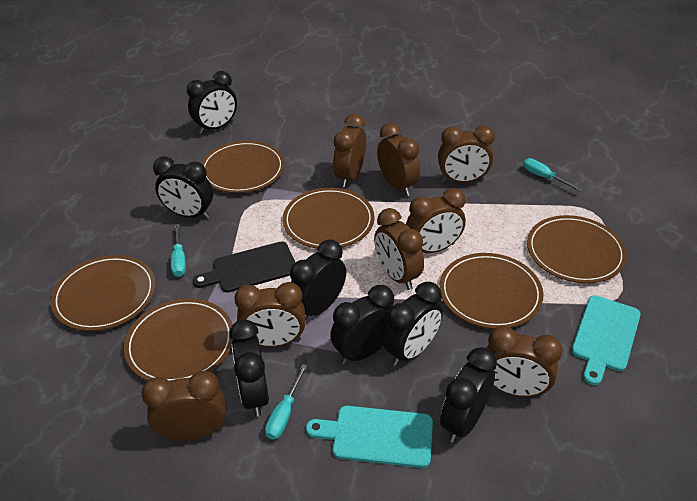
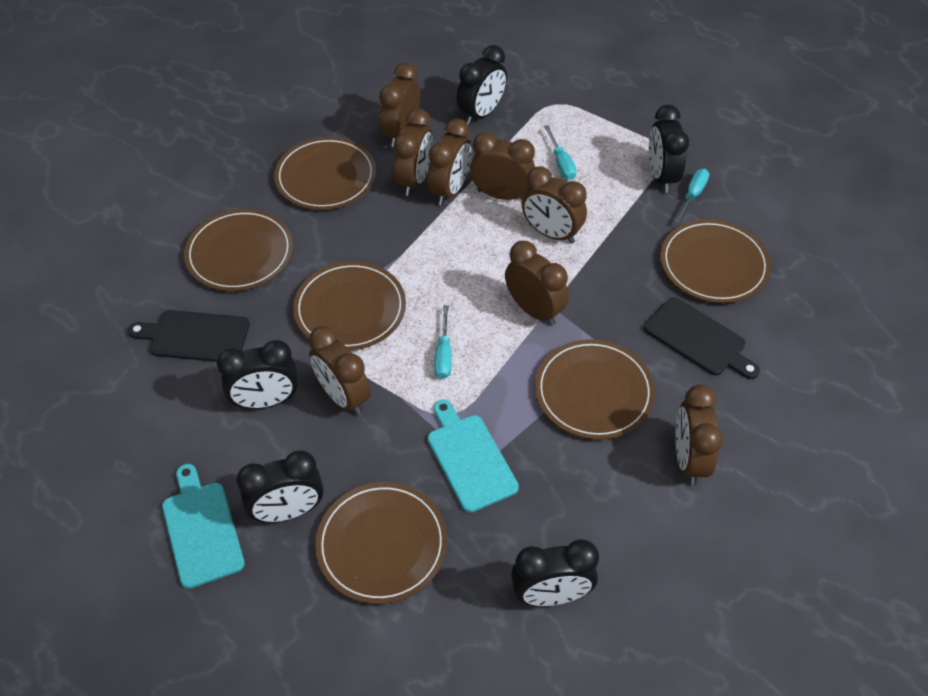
black clock: [153,156,213,219] [187,71,237,134] [229,319,269,416] [290,239,346,320] [330,285,394,365] [382,282,443,366] [440,347,497,443] = 7 -> [217,340,298,409] [236,450,324,523] [456,45,507,125] [511,539,599,606] [649,105,689,193] = 5
black cutting board: [193,241,295,293] = 1 -> [128,310,250,362] [644,297,760,379] = 2

